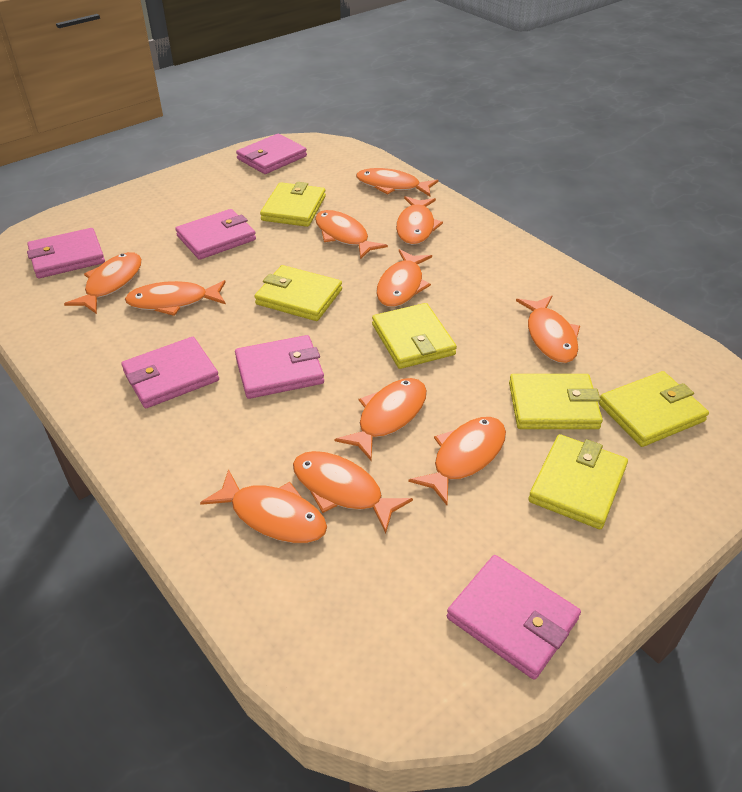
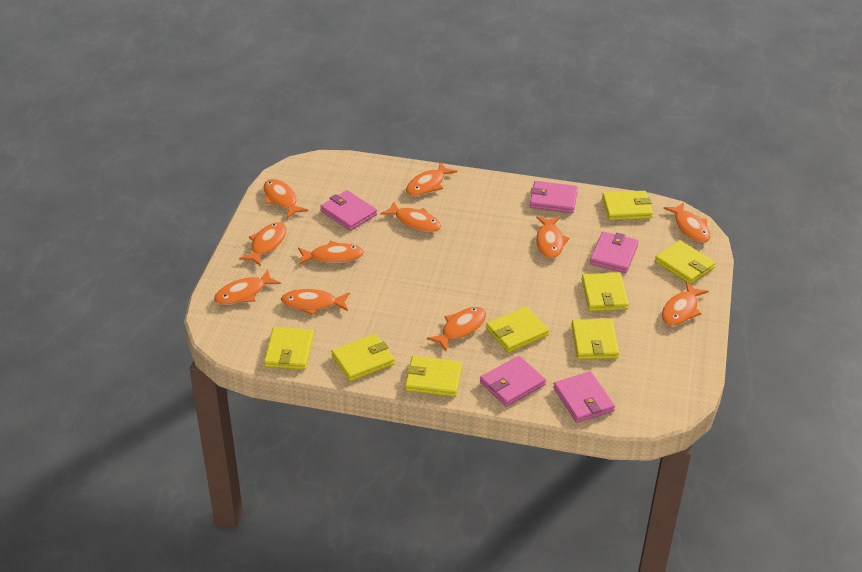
pink wallet: [27,228,105,278] [121,337,219,408] [175,209,256,260] [235,335,324,399] [236,134,307,174] [447,555,581,680] = 6 -> [320,190,377,231] [480,356,546,407] [530,181,578,213] [553,371,615,423] [590,232,639,273] = 5
yellow wallet: [254,265,342,321] [260,182,326,227] [372,303,457,369] [509,374,603,429] [528,434,628,529] [599,371,709,447] = 6 -> [264,327,314,370] [331,334,395,381] [405,356,462,397] [486,307,549,353] [571,319,619,359] [581,273,629,311] [602,191,653,220] [655,240,715,284] = 8

